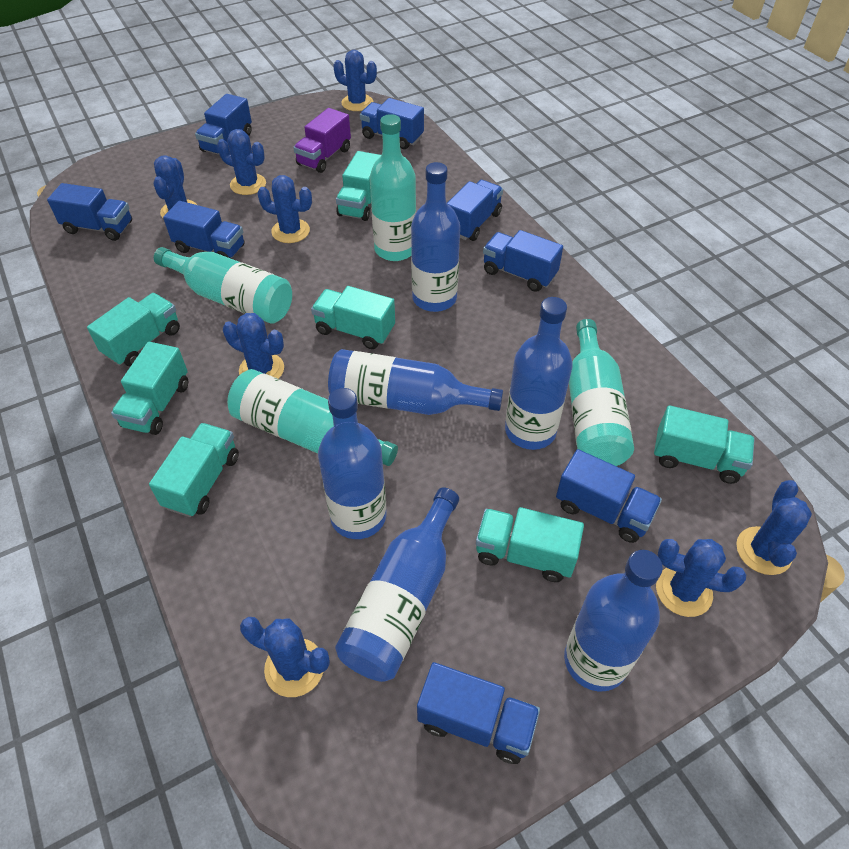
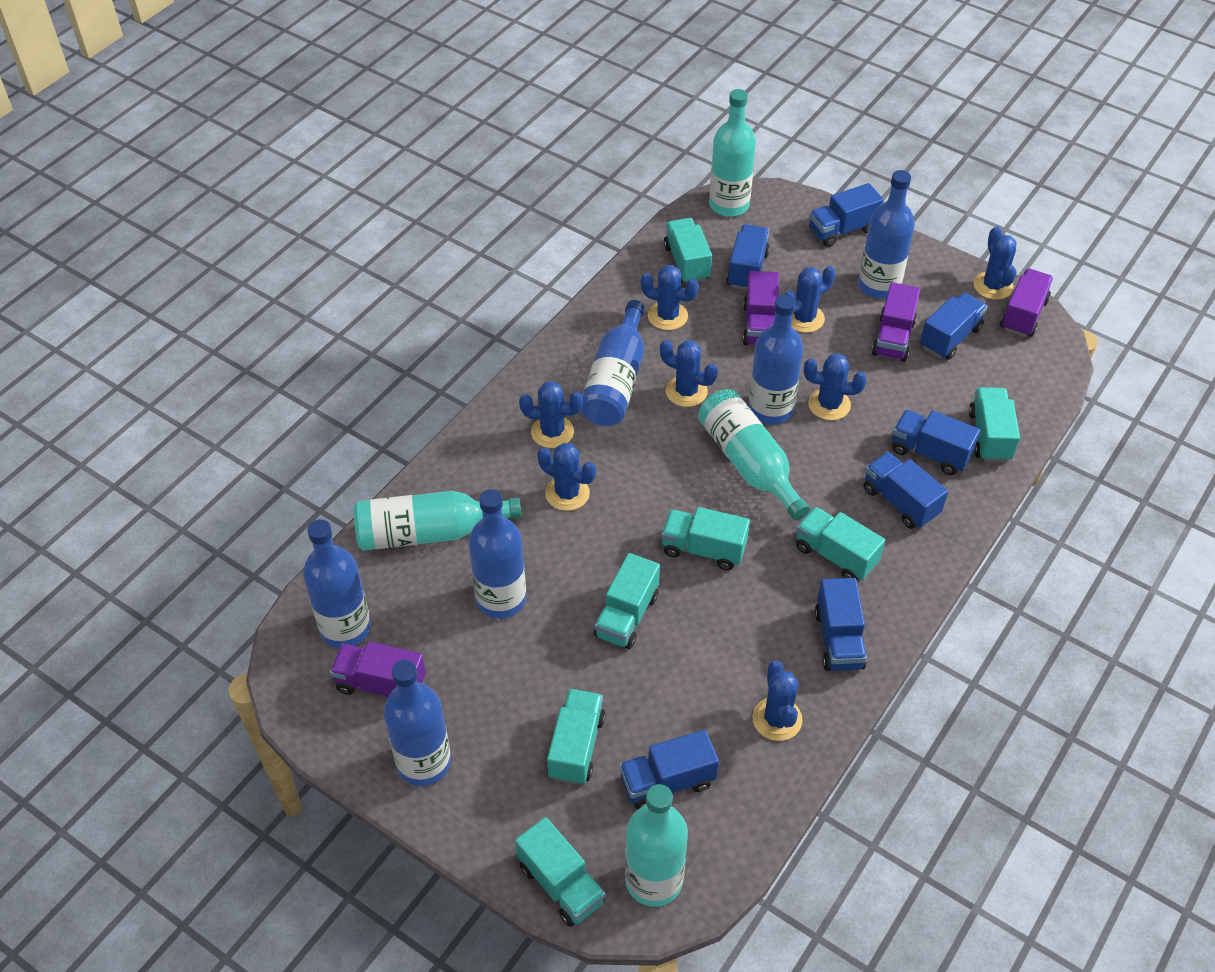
blue truck: [47,183,132,241] [163,201,244,258] [195,94,252,155] [360,98,424,149] [417,662,540,764] [447,180,503,241] [483,230,563,292] [556,449,662,543] = 8 -> [619,730,719,810] [726,224,770,290] [809,183,884,247] [815,578,867,671] [864,452,948,529] [892,410,980,475] [920,292,988,360] = 7
purple truck: [293,108,351,173] = 1 -> [330,642,426,697] [742,271,779,346] [872,282,920,362] [1000,268,1053,337] = 4

